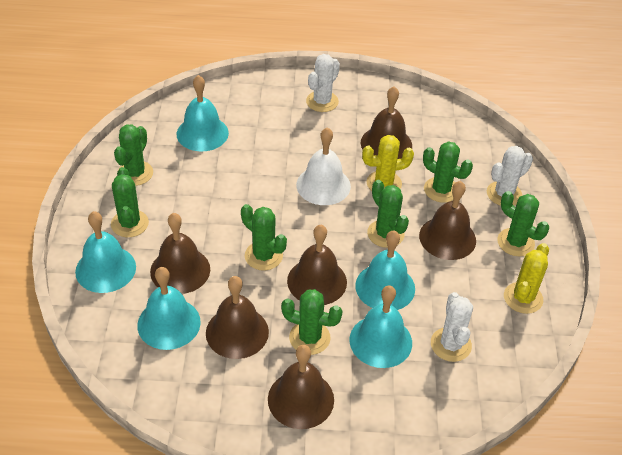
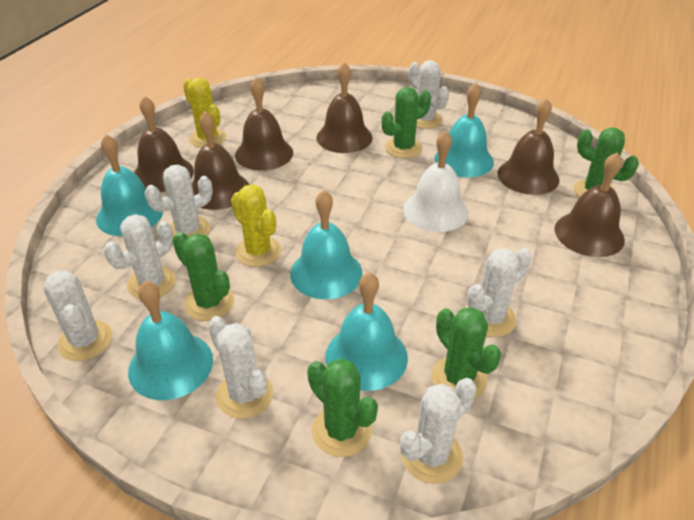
green cactus: [111,167,149,237] [114,124,153,186] [241,204,287,271] [281,289,343,355] [367,180,409,248] [423,141,473,203] [497,191,549,256] = 7 -> [172,232,234,321] [307,358,378,457] [382,87,431,158] [431,307,502,399] [574,127,639,197] = 5
white cactus: [306,54,340,112] [431,292,473,362] [487,146,533,206] = 3 -> [44,270,113,361] [104,214,176,299] [144,165,213,238] [208,316,273,419] [400,378,477,484] [409,60,449,129] [467,248,532,337] = 7

